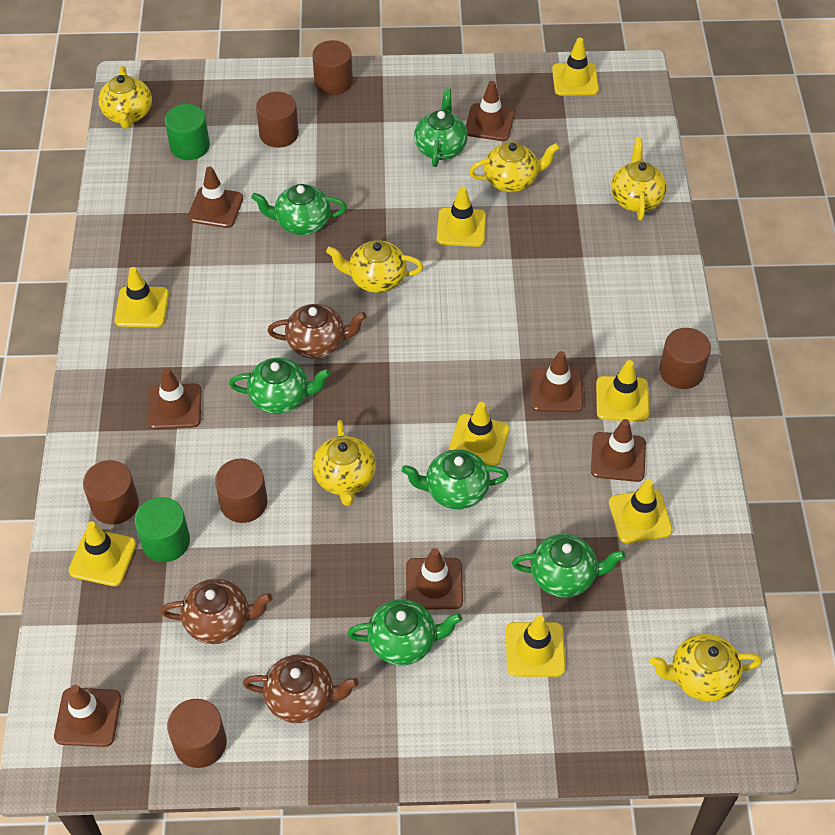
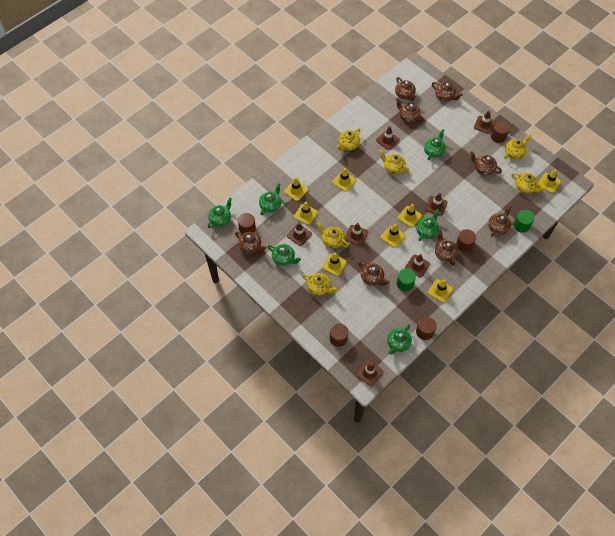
brown cylinder: [83,460,139,525] [167,699,227,768] [215,459,268,523] [256,92,299,148] [312,40,353,95] [659,328,711,389] = 6 -> [238,213,256,234] [330,323,348,347] [416,317,436,340] [456,229,476,252] [491,121,510,143] = 5
brown teapot: [160,579,272,644] [243,654,359,723] [267,304,367,359] = 3 -> [235,232,266,254] [358,262,390,286] [395,77,417,101] [396,98,424,122] [432,82,463,101] [435,230,458,266] [470,151,502,175] [488,205,512,237] = 8

